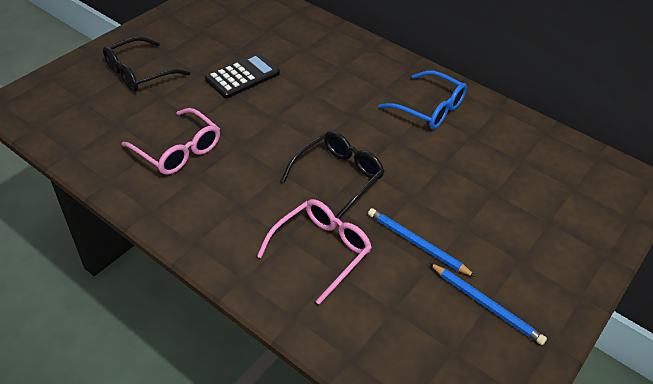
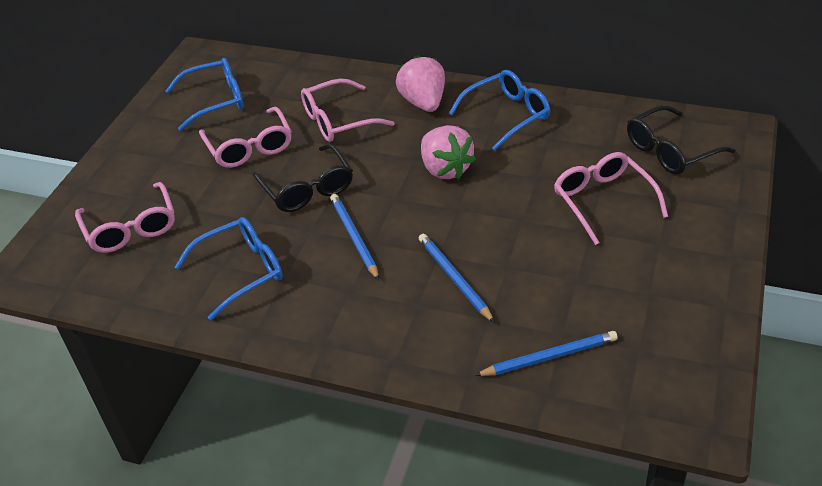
black calculator: [205,53,280,98] = 1 -> none = 0
blue glasses: [378,70,467,129] = 1 -> [166,58,244,131] [175,217,283,320] [449,70,550,150] = 3
blue pencil: [368,208,476,277] [430,263,547,345] = 2 -> [330,194,379,280] [419,234,495,323] [475,331,618,376] = 3
pink glasses: [122,108,220,175] [257,199,372,304] = 2 -> [75,182,175,253] [199,107,292,168] [301,79,394,142] [554,152,668,245] = 4
pink strawberry: none = 0 -> [396,55,445,112] [421,125,476,179] = 2

